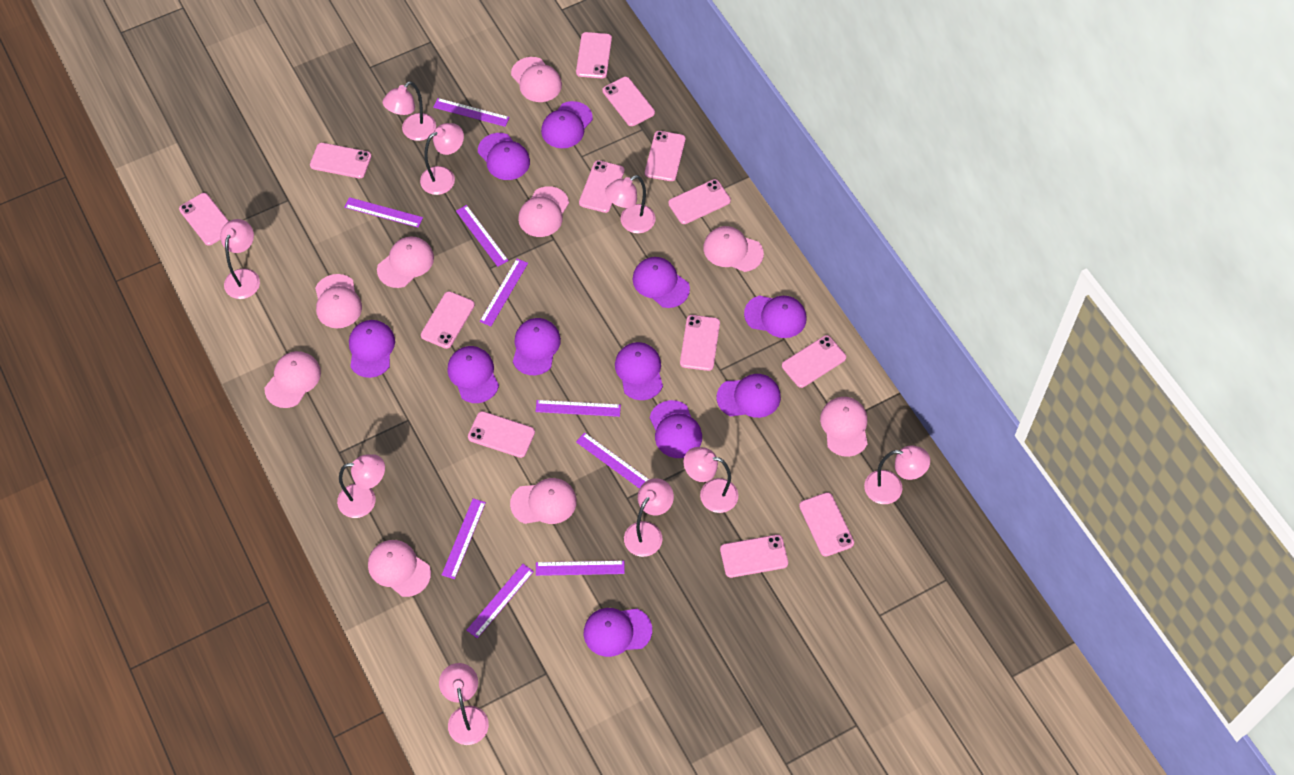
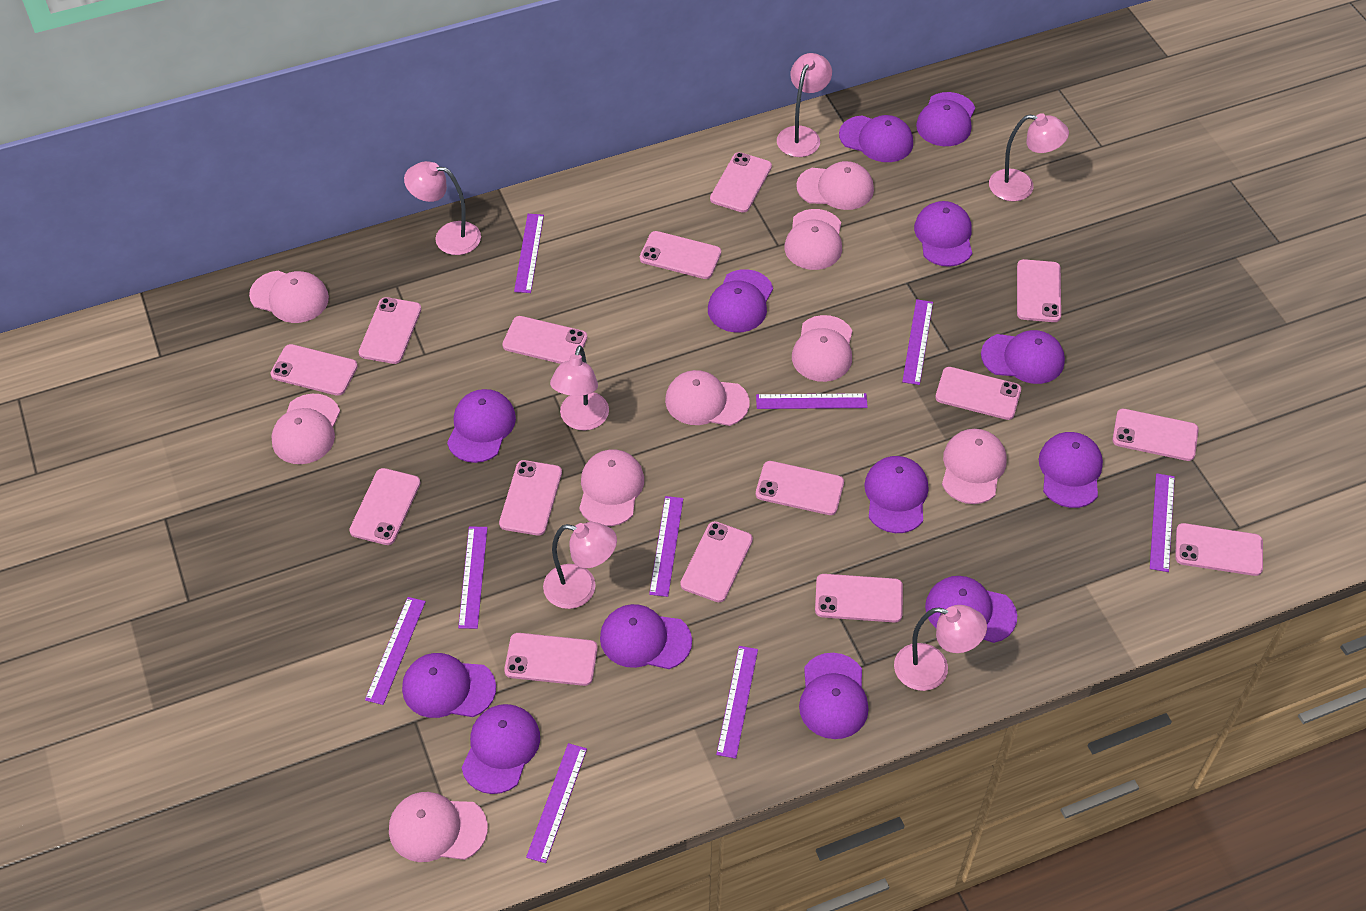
pink lamp: [220,219,260,299] [337,454,385,518] [383,81,436,141] [420,123,464,195] [439,663,489,745] [605,175,656,233] [624,478,674,557] [684,447,738,513] [864,445,930,504] = 9 -> [404,161,481,255] [543,522,617,609] [550,345,609,430] [777,53,832,157] [894,605,987,691] [989,113,1069,201] = 6
pink phone: [179,193,229,246] [310,143,372,178] [421,291,475,349] [468,411,535,458] [576,32,612,78] [579,160,625,213] [603,77,655,126] [645,131,686,181] [668,179,731,224] [680,315,720,371] [720,535,788,578] [782,335,846,388] [799,492,854,557] = 13 -> [270,344,358,396] [349,468,420,545] [359,297,421,364] [499,460,562,536] [502,316,587,364] [504,633,598,686] [640,231,721,279] [680,521,753,602] [710,152,772,213] [756,461,844,515] [815,574,903,623] [935,367,1021,420] [1017,259,1061,322] [1112,409,1199,461] [1175,523,1263,576] = 15
purple cap: [349,320,395,378] [447,346,499,403] [478,133,530,180] [513,318,561,375] [541,101,593,148] [584,608,652,657] [615,342,663,400] [632,257,690,308] [650,400,702,458] [717,374,781,418] [744,295,807,338] = 11 -> [402,653,496,718] [447,389,516,463] [461,704,540,794] [600,604,692,669] [708,269,773,332] [799,653,869,739] [839,115,913,162] [864,456,928,533] [914,201,972,267] [916,92,975,146] [925,576,1017,643] [981,330,1065,384] [1039,432,1103,508] = 13

